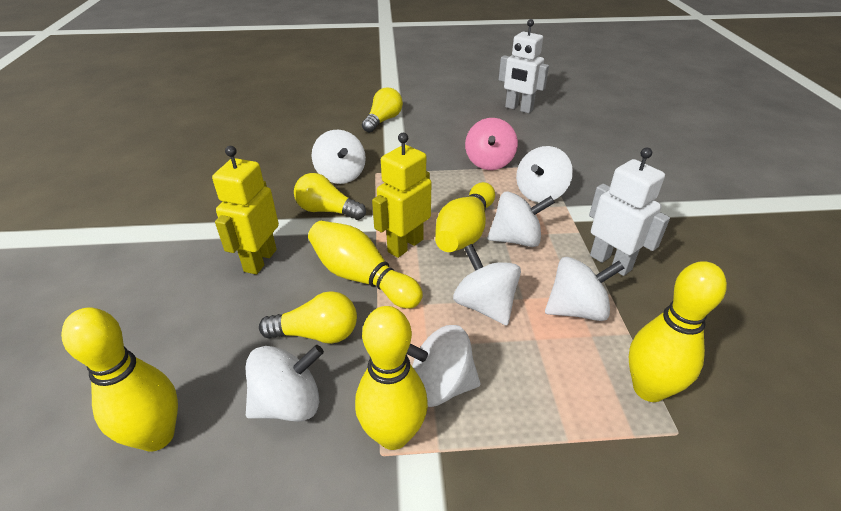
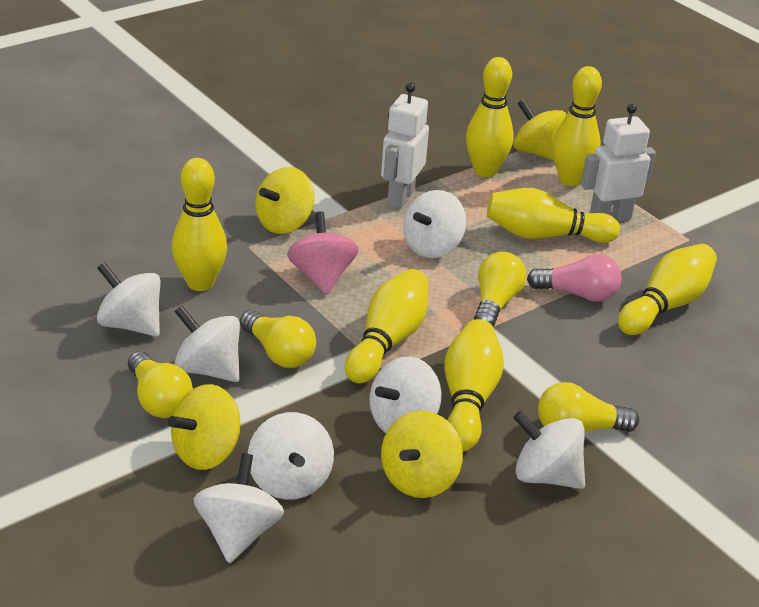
pink light bulb: none = 0 -> [527,254,622,302] = 1
yellow bowling pin: [61,307,178,452] [308,221,423,309] [355,306,428,450] [435,182,495,252] [629,261,727,402] = 5 -> [172,158,227,291] [345,269,429,383] [444,319,504,451] [466,57,514,177] [487,188,620,243] [552,66,602,186] [618,244,717,335] = 7
yellow light bulb: [259,291,357,344] [294,173,366,220] [362,87,403,133] = 3 -> [128,351,193,418] [240,310,316,368] [474,252,526,327] [538,382,639,432] = 4
yellow robot: [212,146,279,275] [372,133,431,258] = 2 -> none = 0
yellow spinning top: none = 0 -> [168,384,241,470] [255,167,314,234] [381,411,463,498] [513,99,566,161] = 4

